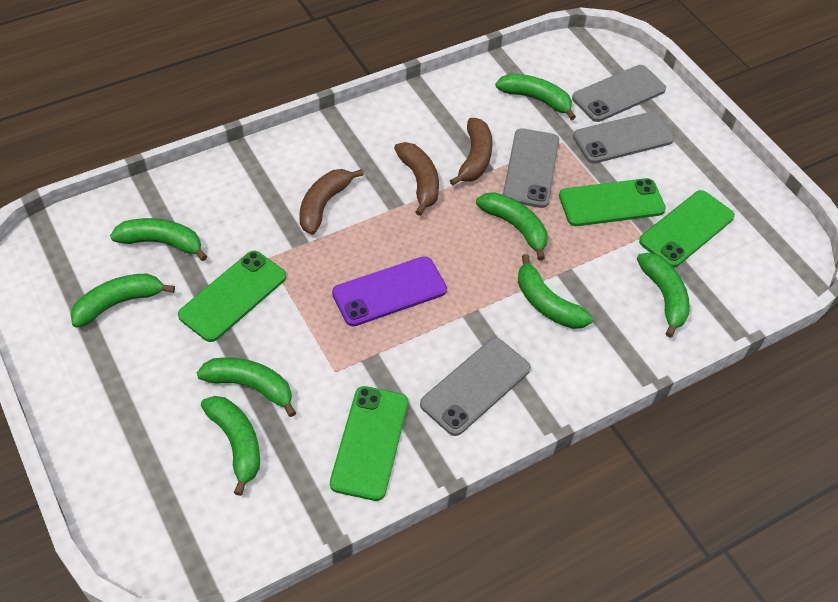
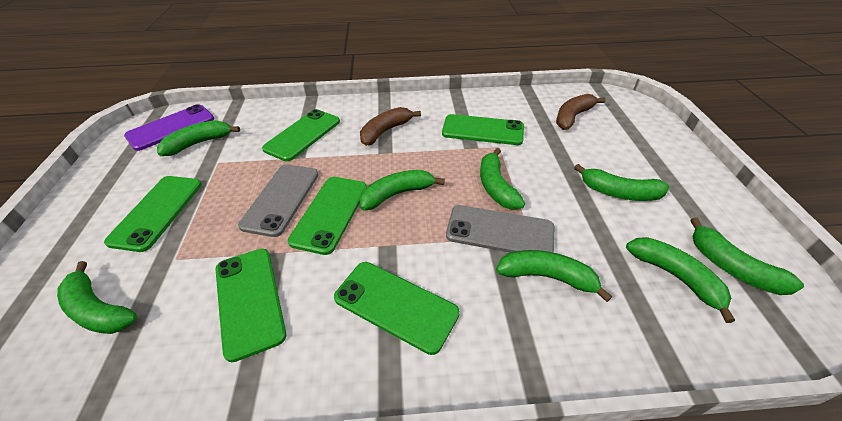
brown banana: [299,169,364,235] [394,142,439,216] [450,118,493,186] = 3 -> [360,107,421,146] [556,94,606,130] = 2
green phone: [178,251,286,342] [330,386,408,501] [559,178,666,226] [639,190,735,268] = 4 -> [104,176,202,252] [215,249,286,362] [262,109,340,161] [288,177,367,255] [334,262,460,355] [442,114,524,145] = 6
grey phone: [420,338,531,436] [503,128,559,208] [572,65,666,122] [573,112,674,164] = 4 -> [238,164,319,237] [446,205,555,252] = 2

